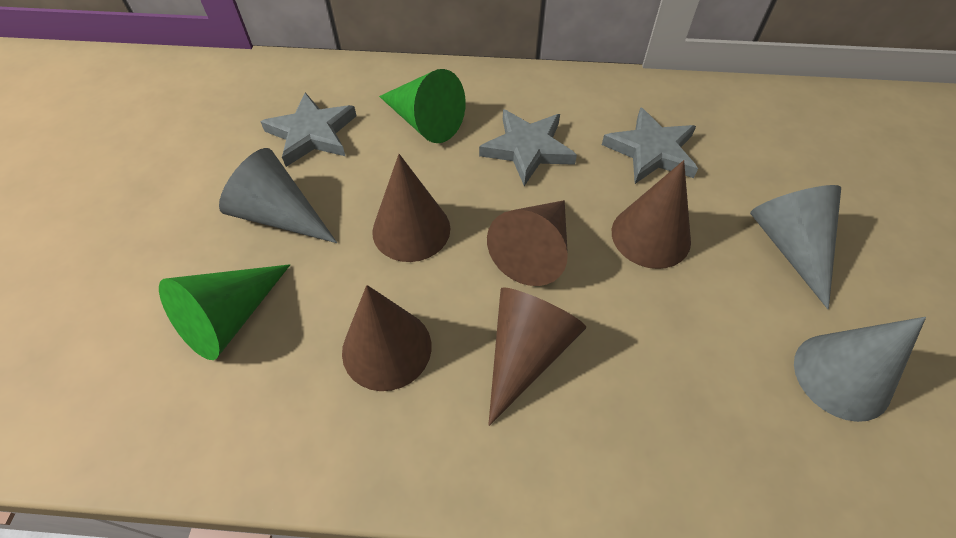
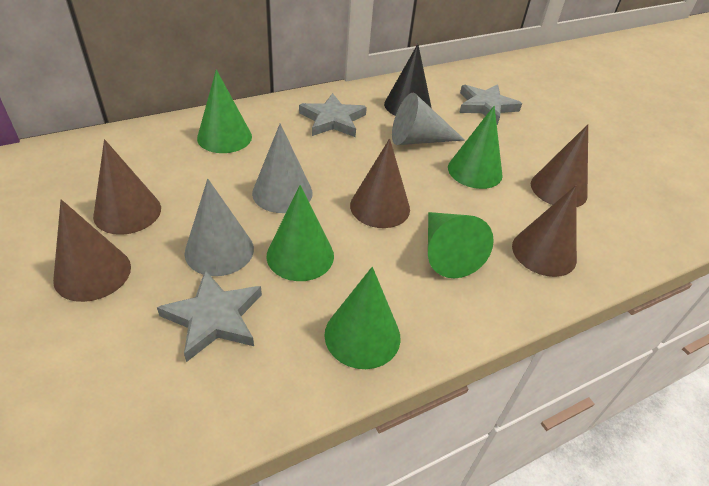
black cone: none = 0 -> [384,44,432,116] = 1
green cone: [159,264,290,360] [379,69,466,143] = 2 -> [197,70,252,153] [267,185,334,281] [324,267,400,369] [428,212,494,278] [448,106,503,189] = 5

